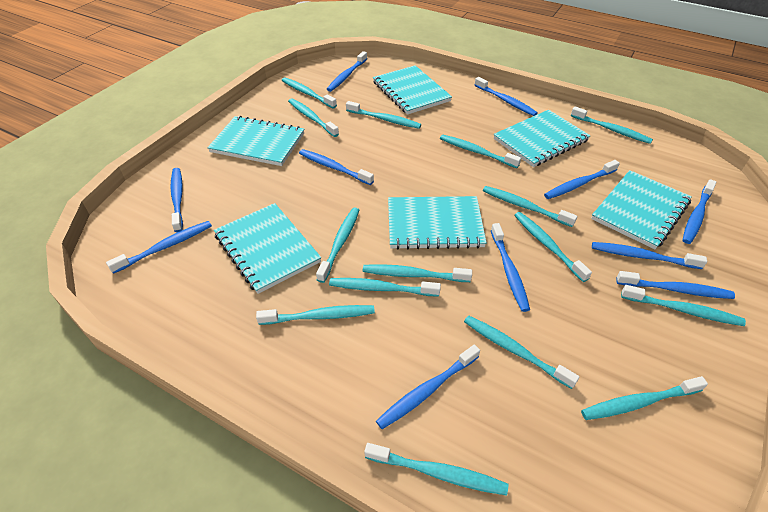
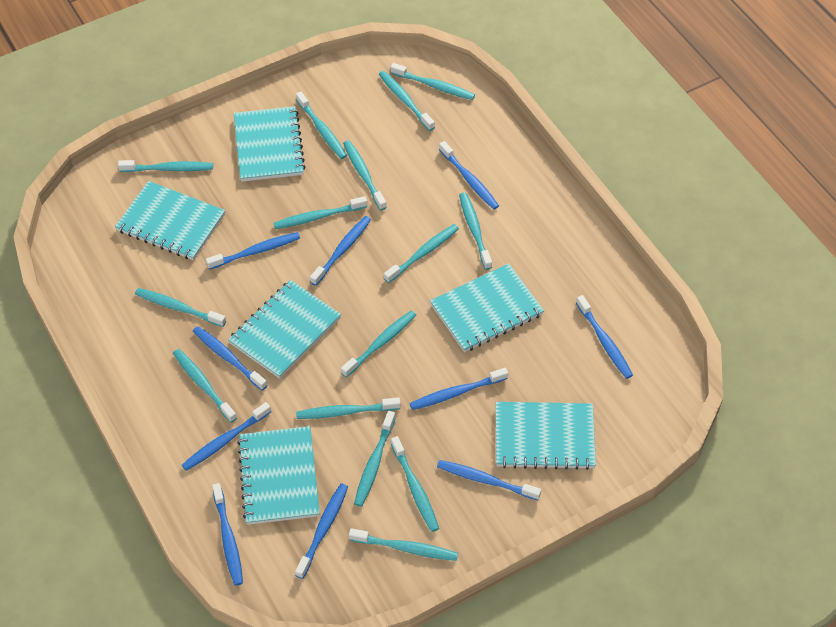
blue toothbrush: [106,221,212,274] [170,168,183,232] [299,149,374,185] [327,51,367,92] [376,345,480,429] [475,77,538,116] [491,223,530,312] [544,160,620,199] [592,242,707,269] [616,271,735,299] [682,179,716,244] = 11 -> [182,402,271,471] [193,326,267,390] [206,232,300,270] [212,483,243,586] [295,484,348,579] [310,216,371,286] [409,368,508,410] [437,460,541,500] [439,141,499,210] [576,295,633,379] = 10

